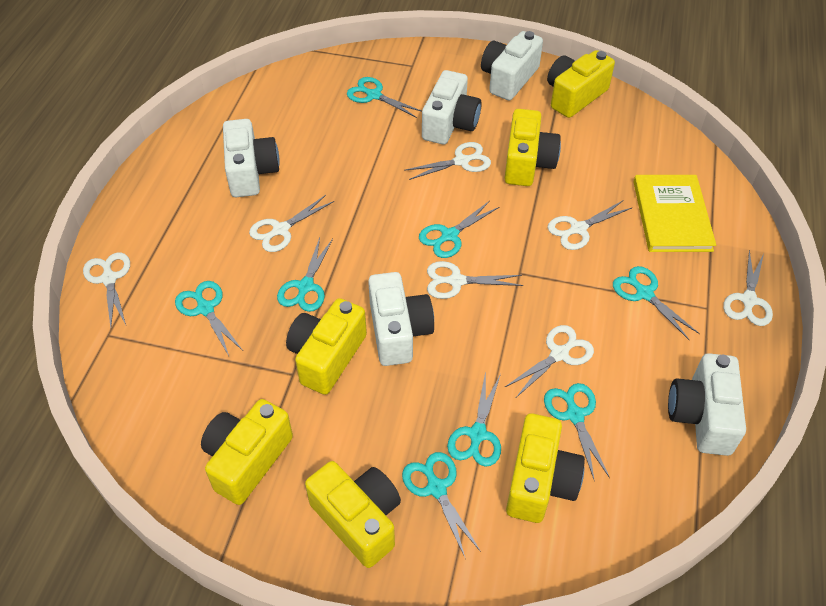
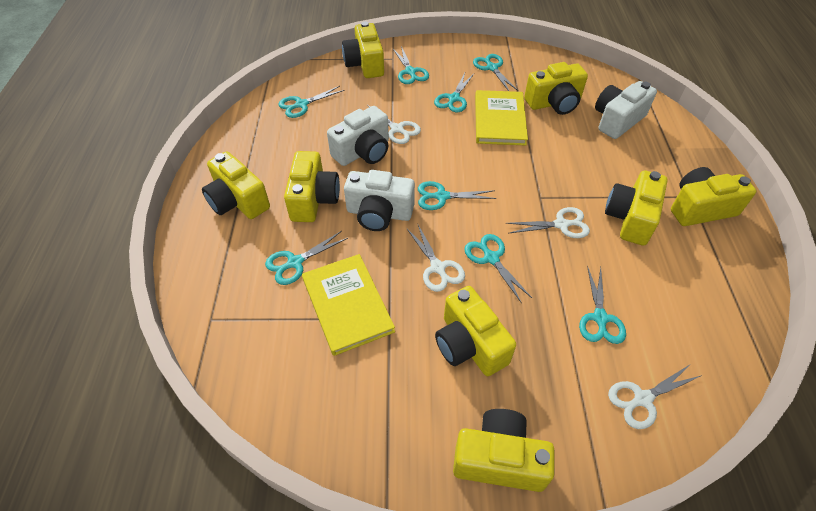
white camera: [223,119,280,197] [368,272,434,366] [422,70,482,144] [481,31,543,100] [668,353,746,456] = 5 -> [327,106,389,166] [344,170,415,231] [595,81,657,139] = 3
white scissors: [83,252,130,328] [249,195,334,252] [404,142,491,180] [427,261,523,299] [504,325,594,398] [547,201,632,250] [723,249,773,326] = 7 -> [367,105,421,144] [406,223,465,292] [506,207,590,238] [608,365,700,429] = 4
yellow book: [634,175,716,252] = 1 -> [302,254,395,356] [475,90,528,146] = 2
yellow camera: [201,399,293,505] [286,298,367,395] [305,461,401,568] [504,109,561,186] [506,413,585,523] [547,50,615,118] = 6 -> [202,151,270,219] [284,151,340,222] [342,21,384,78] [435,286,516,376] [453,409,554,492] [524,62,588,115] [605,171,668,246] [671,167,756,226] = 8

